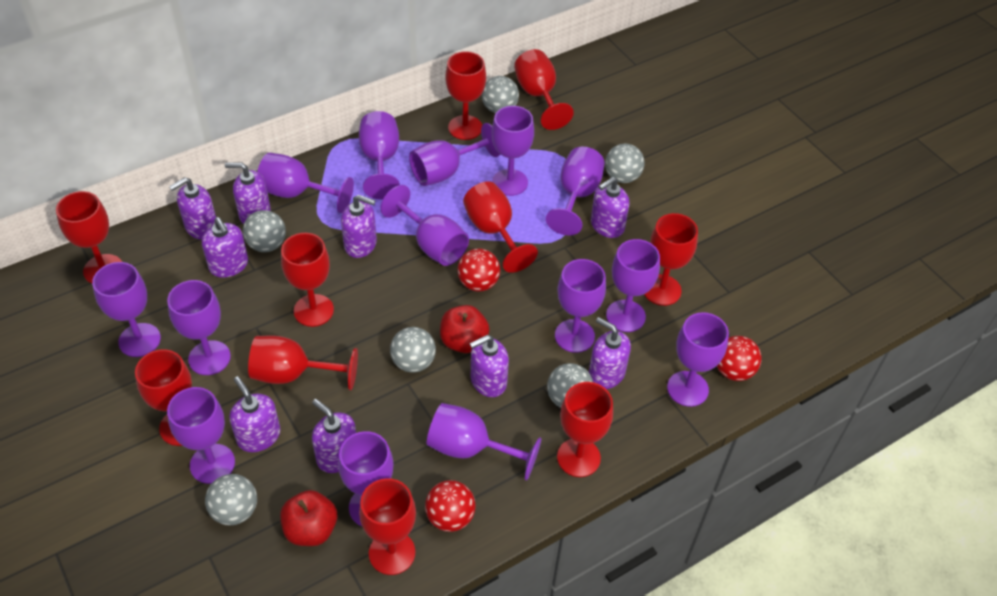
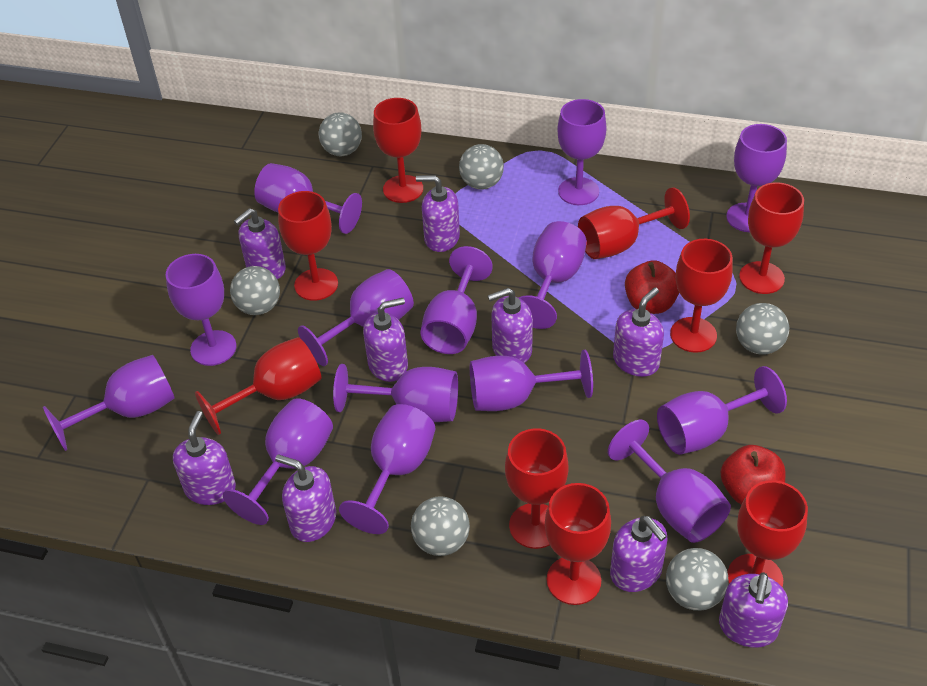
red ball: [425,480,476,532] [457,248,500,292] [717,336,762,381] = 3 -> none = 0
red goblet: [56,191,122,284] [135,349,192,446] [248,336,358,390] [281,233,334,327] [359,478,416,575] [445,51,486,140] [463,181,538,273] [514,49,574,130] [557,382,613,477] [644,213,698,306] = 10 -> [195,337,321,435] [278,191,338,301] [373,98,423,203] [505,428,569,549] [545,483,611,605] [578,187,690,259] [670,239,733,353] [727,480,808,587] [739,182,804,294] = 9

